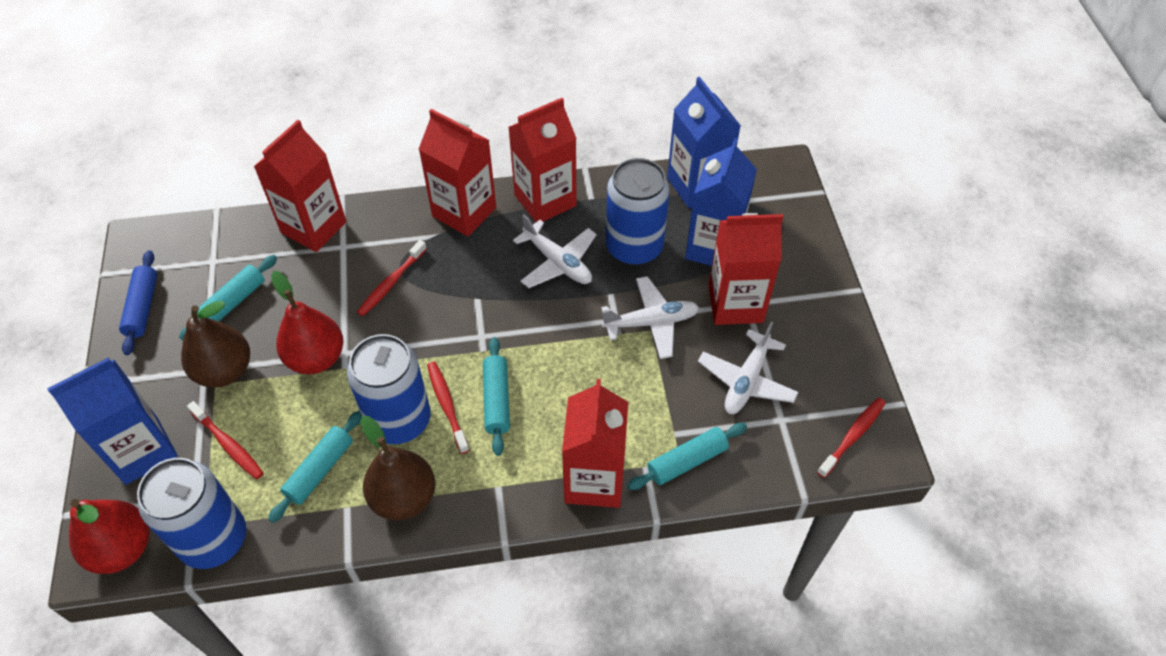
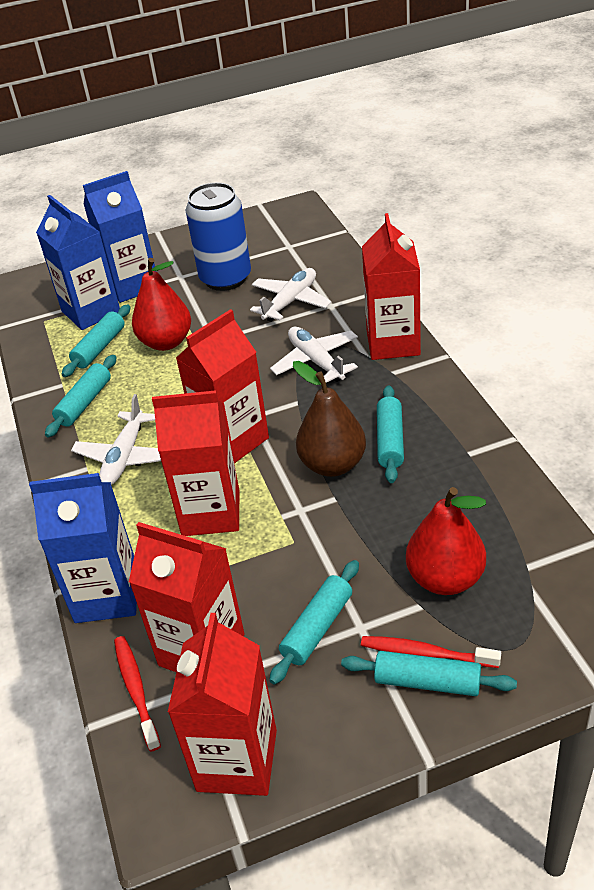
blue can: [137,458,246,569] [347,334,431,444] [606,158,670,265] = 3 -> [186,182,251,291] = 1
blue rolling pin: [119,250,157,355] = 1 -> none = 0
brown pear: [181,301,250,387] [360,416,435,521] = 2 -> [293,361,366,477] = 1
red toothbrush: [187,401,264,479] [357,240,427,316] [427,362,469,454] [817,398,886,478] = 4 -> [114,636,161,751] [361,636,501,668] = 2
turquoise rolling pin: [179,255,277,340] [268,411,362,523] [483,337,510,456] [627,423,747,490] = 4 -> [45,355,117,437] [62,304,130,377] [269,560,359,684] [341,651,517,696] [377,385,404,483] = 5

